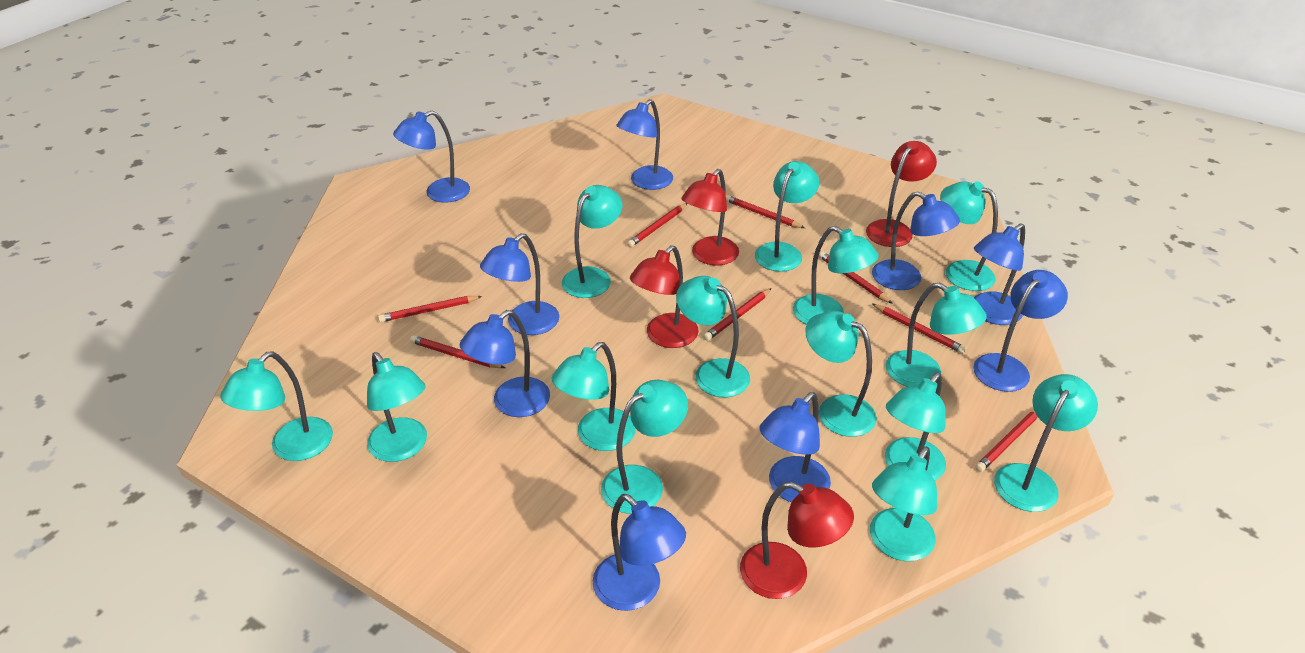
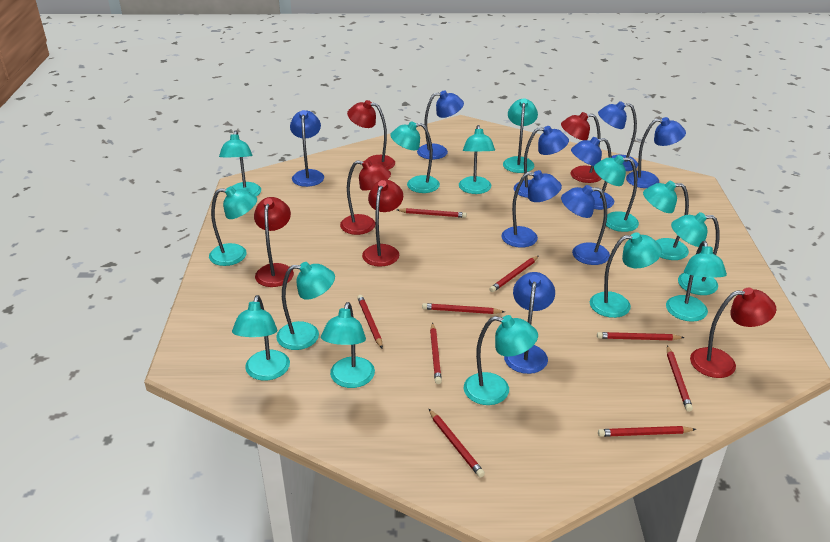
red lamp: [630,245,698,348] [681,169,739,266] [740,482,854,599] [866,141,937,247] = 4 -> [254,197,294,287] [340,159,391,235] [347,100,395,170] [362,180,403,267] [561,112,602,183] [690,288,776,378] = 6
red pencil: [378,296,482,322] [410,335,505,368] [627,203,687,247] [703,288,772,341] [726,195,805,228] [819,251,893,304] [872,304,967,354] [975,411,1038,472] = 8 -> [357,295,383,349] [397,208,467,218] [422,303,505,314] [429,409,485,478] [430,322,442,384] [490,256,539,292] [597,332,685,340] [598,426,696,437] [667,345,693,412] = 9

